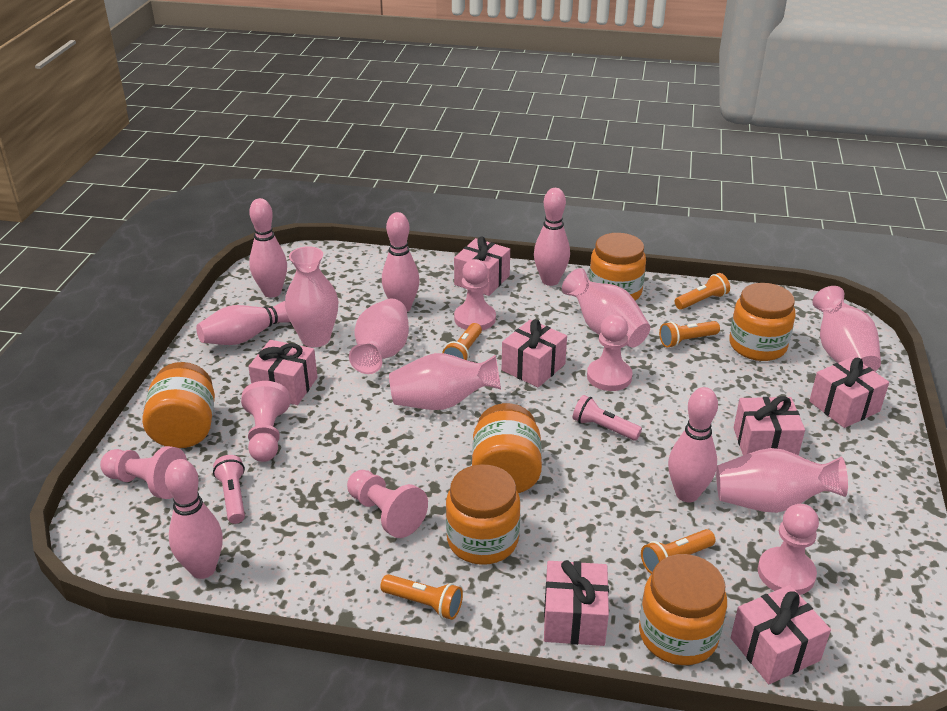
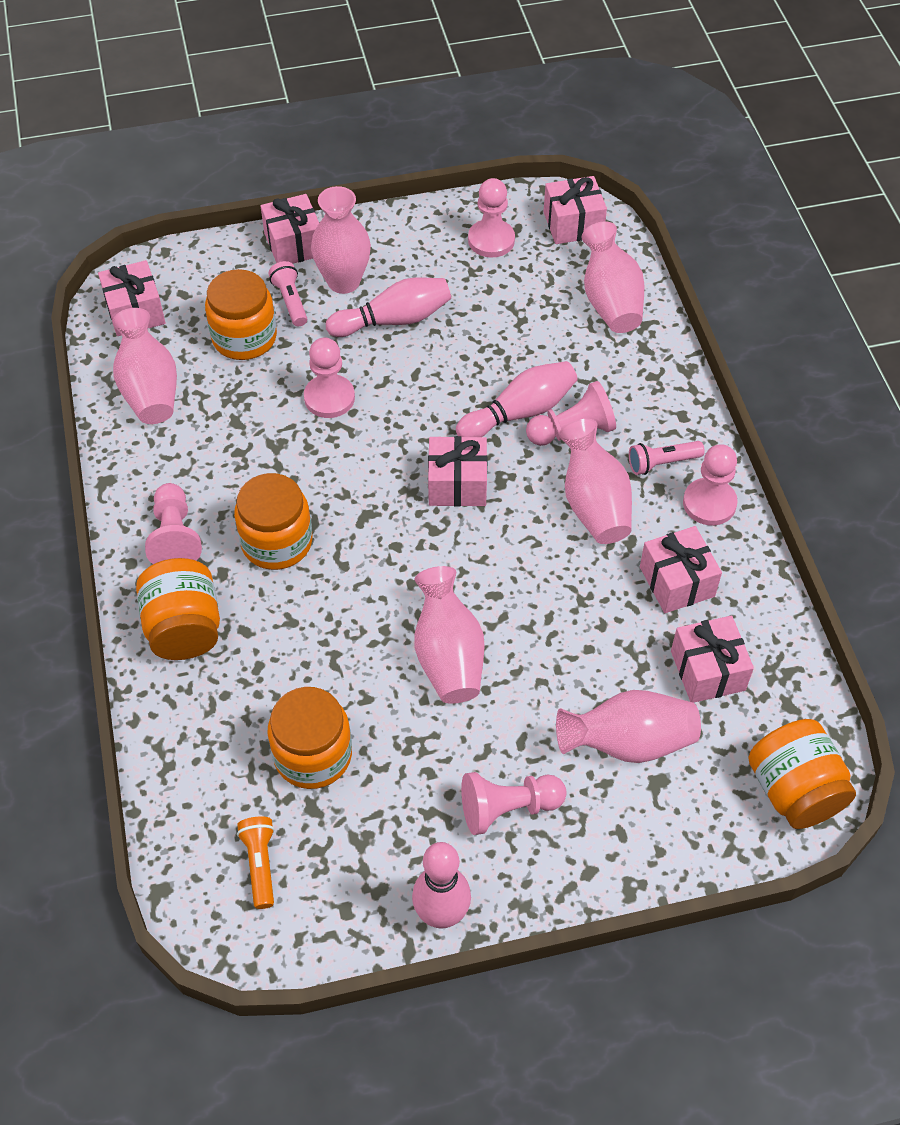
orange flashlight: [380,574,463,620] [442,323,482,361] [641,529,715,574] [659,321,720,348] [675,273,730,310] = 5 -> [237,816,274,909] = 1
orange jar: [142,362,215,448] [446,464,520,565] [472,403,542,493] [589,233,646,301] [639,554,727,665] [729,283,796,361] = 6 -> [136,558,220,660] [205,269,277,360] [234,473,312,570] [268,687,352,789] [748,719,856,829] = 5
pink bowling pin: [165,459,223,579] [196,301,290,345] [249,198,287,298] [382,212,420,312] [534,188,570,286] [668,387,718,502] = 6 -> [326,277,451,337] [412,842,471,929] [456,361,578,437] = 3
pink gift: [248,340,318,405] [454,236,510,296] [502,319,567,388] [544,560,609,646] [730,585,831,684] [734,396,805,456] [809,357,889,428] = 7 -> [98,260,165,336] [260,194,319,264] [428,436,488,507] [544,176,607,244] [640,526,722,613] [671,616,754,703] = 6

